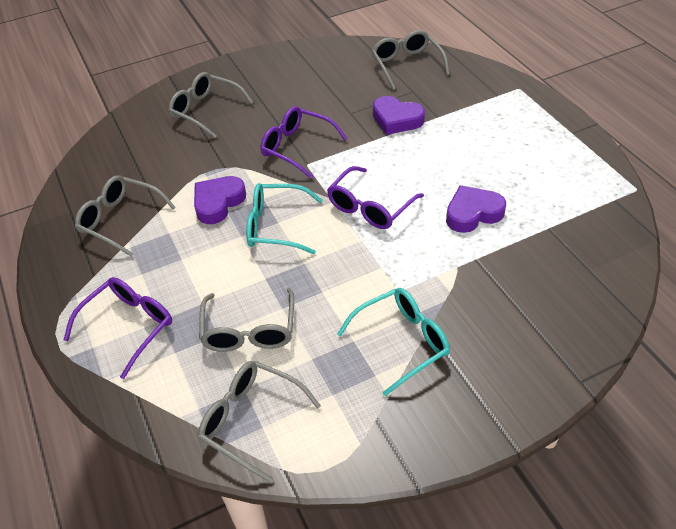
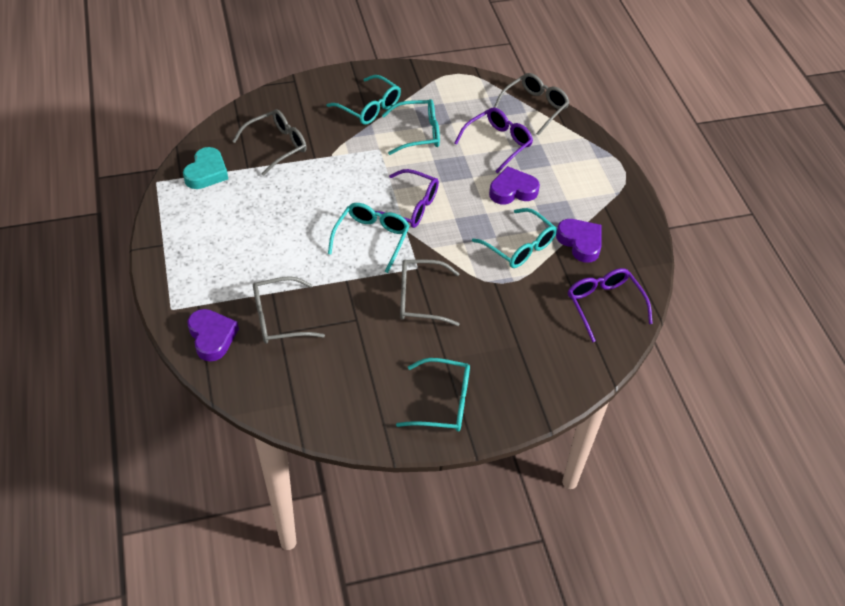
grey glasses: [75,175,176,257] [169,72,254,138] [198,361,321,482] [199,288,294,352] [372,30,450,90] = 5 -> [232,109,307,176] [253,276,325,344] [400,260,460,326] [494,73,570,136] = 4
turquoise glasses: [246,183,323,254] [337,288,450,396] = 2 -> [327,75,401,125] [328,203,410,273] [382,99,440,155] [396,358,470,431] [472,208,557,268] = 5
turquoise heart: none = 0 -> [183,147,228,189] = 1

